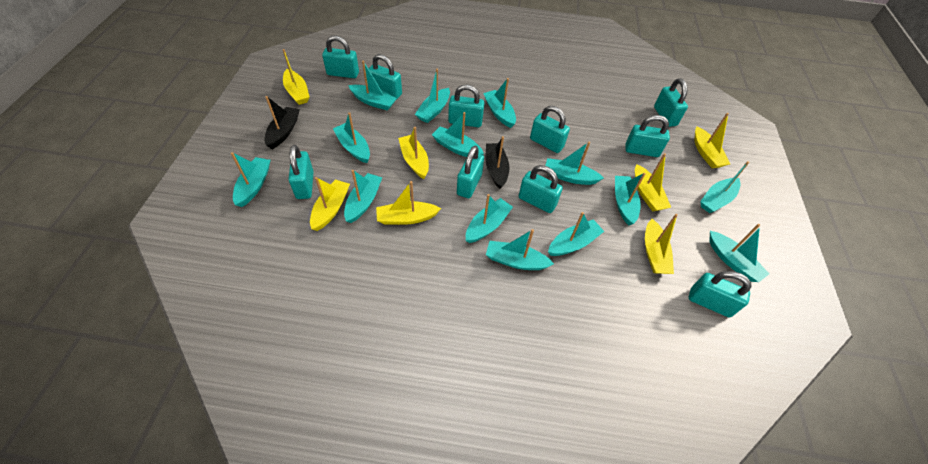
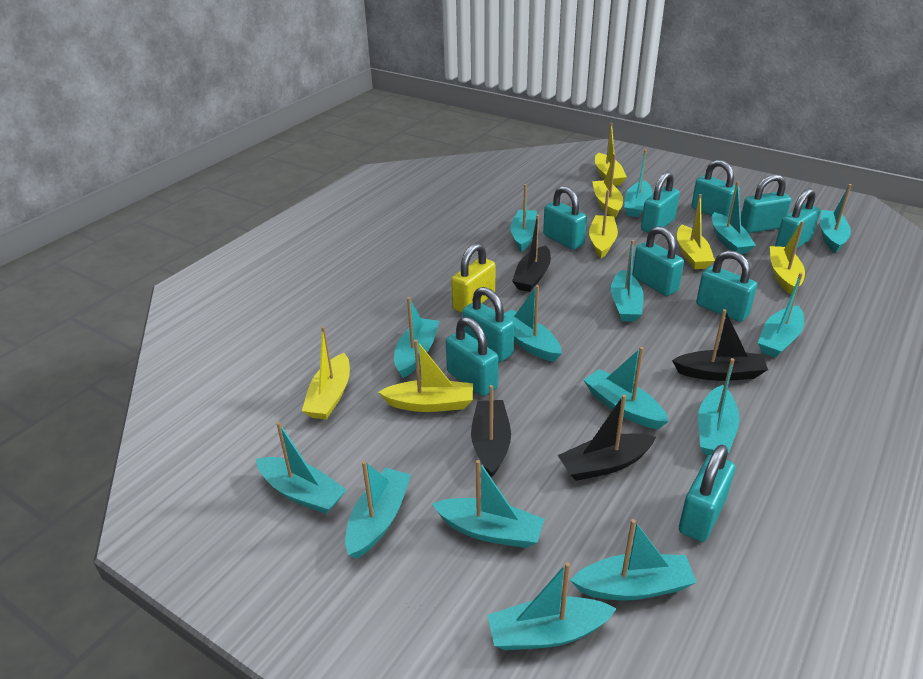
black boat: [264,96,300,149] [486,136,509,189] = 2 -> [471,385,511,477] [512,215,551,292] [558,395,656,481] [672,309,768,381] = 4
turquoise boat: [231,152,271,207] [333,112,370,163] [344,170,382,223] [348,61,397,111] [415,69,450,123] [432,112,484,157] [466,194,513,243] [483,78,516,128] [486,229,554,270] [545,142,604,185] [548,212,604,256] [615,173,645,225] [700,161,749,213] [709,224,769,282] = 14 -> [256,422,347,514] [345,461,411,559] [394,297,439,378] [432,460,544,548] [487,562,617,650] [504,285,562,362] [510,184,537,252] [570,519,697,601] [584,347,669,429] [611,240,644,322] [624,150,653,217] [698,358,740,455] [712,181,756,254] [758,273,804,358] [820,184,852,253] = 15
yellow padlock: none = 0 -> [451,243,495,313] = 1

